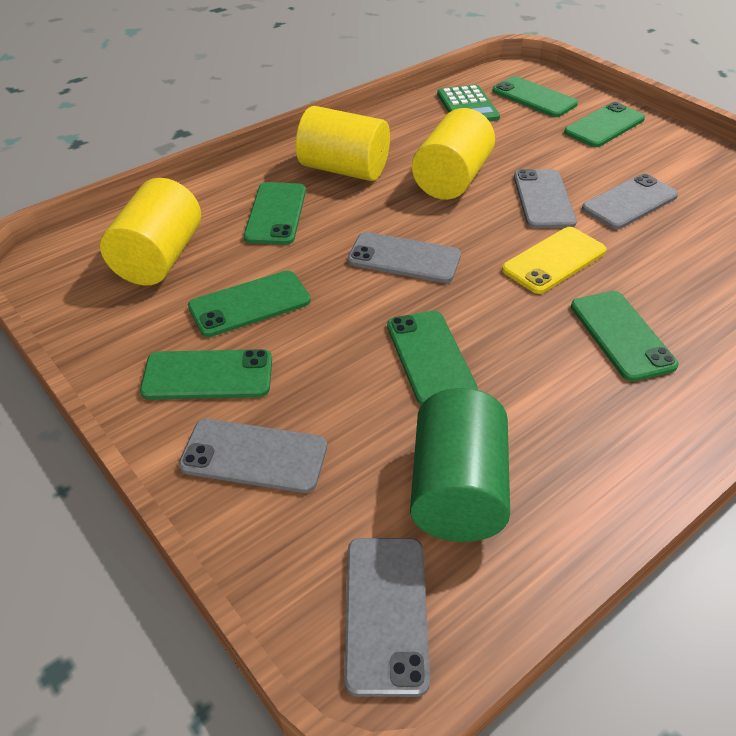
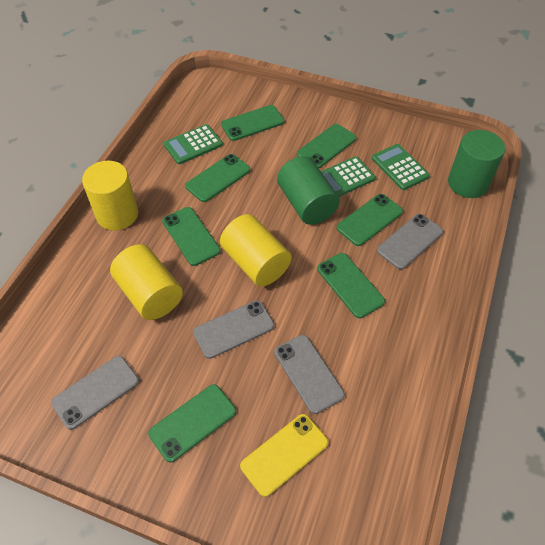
green calculator: [437,85,500,122] = 1 -> [164,124,223,164] [321,156,376,197] [372,144,430,190] = 3
green cylinder: [410,388,510,542] = 1 -> [277,156,340,225] [448,130,505,198] = 2
grey phone: [179,419,327,493] [344,538,430,697] [348,232,461,283] [514,169,577,228] [582,174,678,229] = 5 -> [51,356,139,430] [193,300,274,359] [274,335,345,414] [377,214,443,270] = 4

